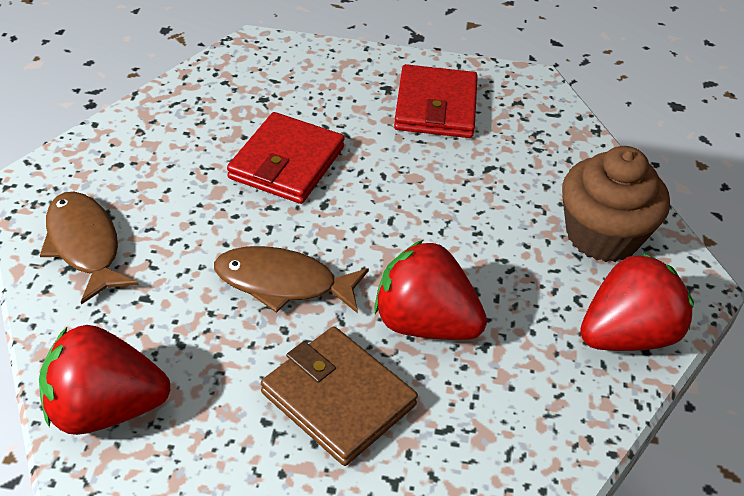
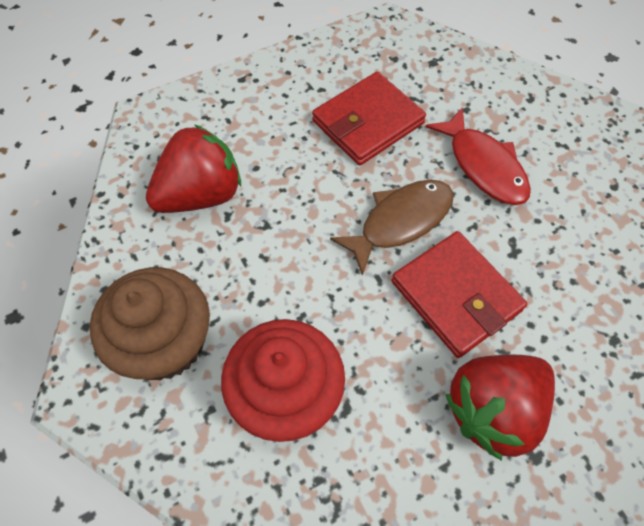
brown fish: [40,192,139,304] [214,246,369,313] = 2 -> [330,180,453,276] = 1
brown wallet: [261,326,418,466] = 1 -> none = 0
red cupcake: none = 0 -> [221,319,345,442] = 1
red fish: none = 0 -> [425,107,531,205] = 1
red strawberry: [39,325,171,435] [374,240,487,340] [580,253,694,351] = 3 -> [146,124,241,213] [445,354,555,461] = 2

